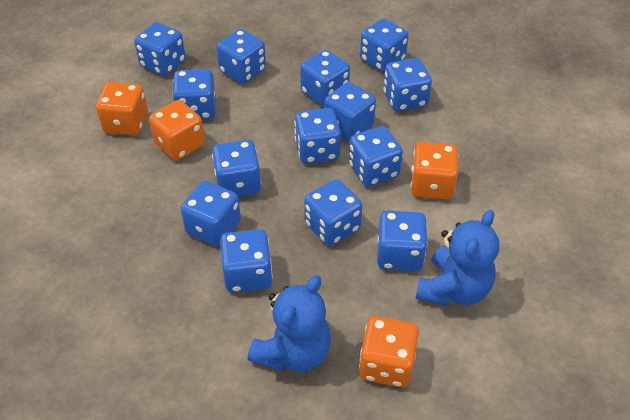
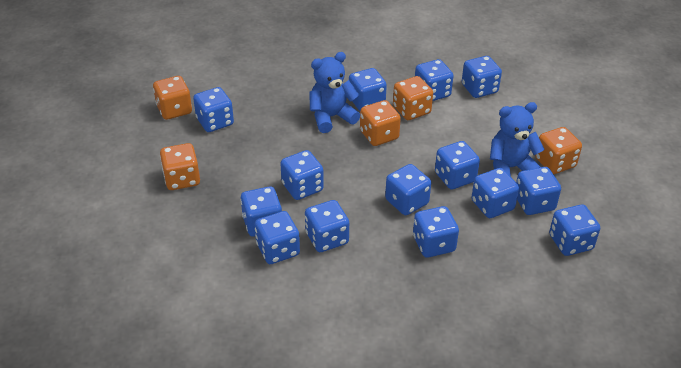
orange dice: [96,82,148,135] [149,100,205,161] [359,316,419,388] [410,142,458,199] = 4 -> [153,76,192,120] [160,143,200,190] [360,100,401,146] [393,76,433,120] [535,127,582,174] = 5

